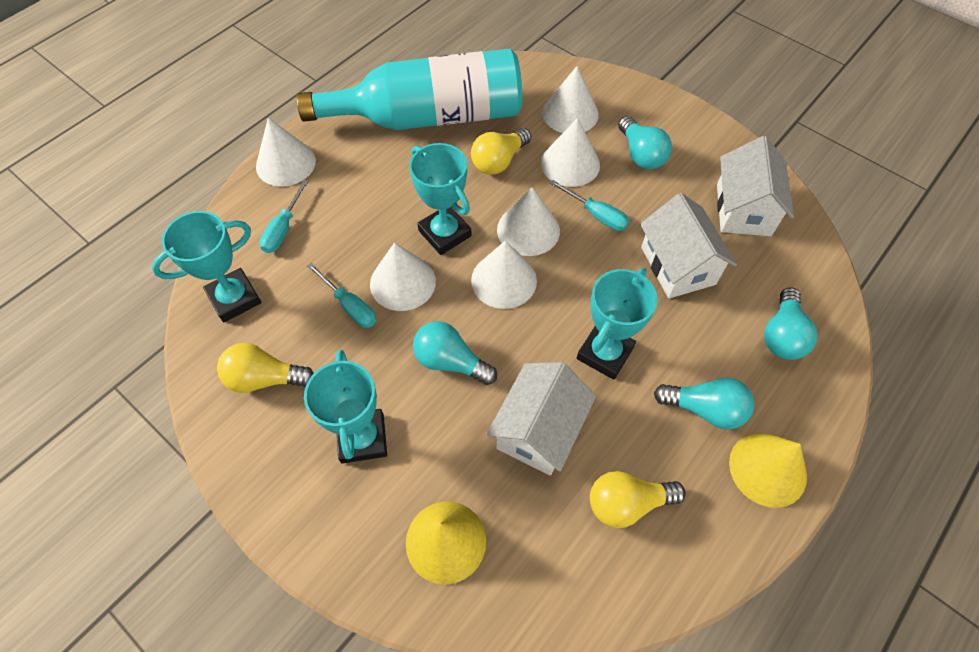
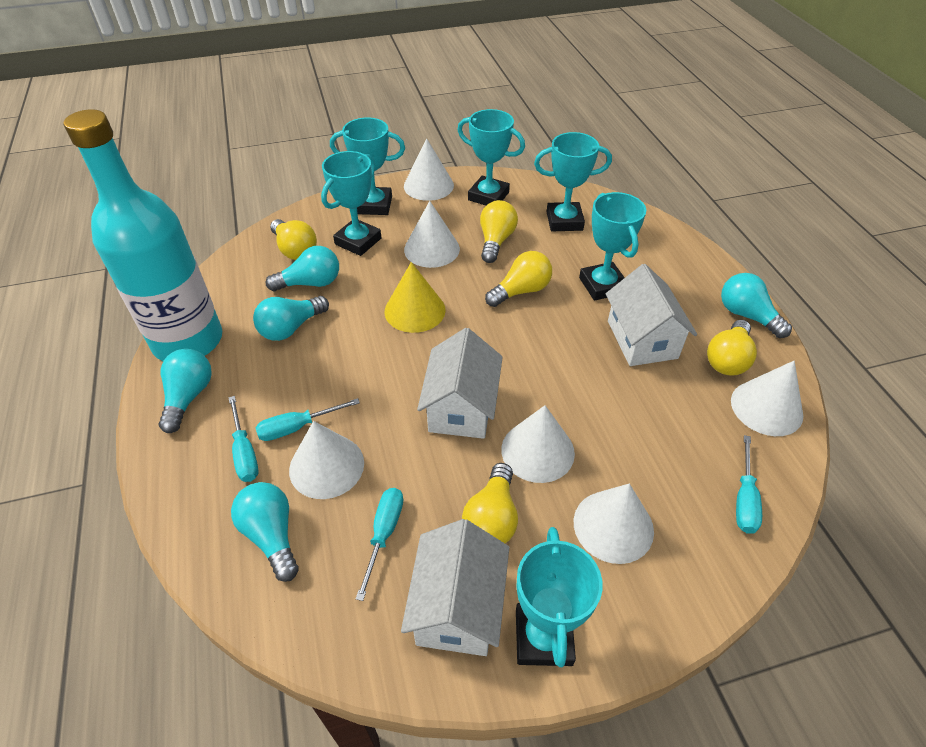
turquoise light bulb: [413,321,497,385] [618,116,672,169] [654,377,754,429] [764,287,817,360] = 4 -> [158,348,212,433] [231,482,299,582] [253,296,329,341] [266,246,339,291] [721,273,792,338] = 5
turquoise screwdriver: [259,180,309,253] [307,263,376,328] [550,180,629,231] = 3 -> [228,396,259,482] [256,398,360,441] [356,488,403,601] [736,435,762,534] = 4
turquoise trophy: [152,211,261,322] [304,350,387,464] [409,143,472,255] [577,268,658,380] = 4 -> [321,151,381,256] [330,117,405,215] [457,109,525,206] [516,527,603,667] [534,132,612,231] [579,192,646,301] = 6
yellow cone: [406,501,486,585] [729,433,807,508] = 2 -> [385,262,446,333] = 1
yellow light bulb: [217,343,314,393] [471,128,531,175] [590,471,686,528] = 3 -> [270,219,317,260] [462,463,518,543] [480,200,518,263] [485,251,552,307] [707,320,757,376] = 5

